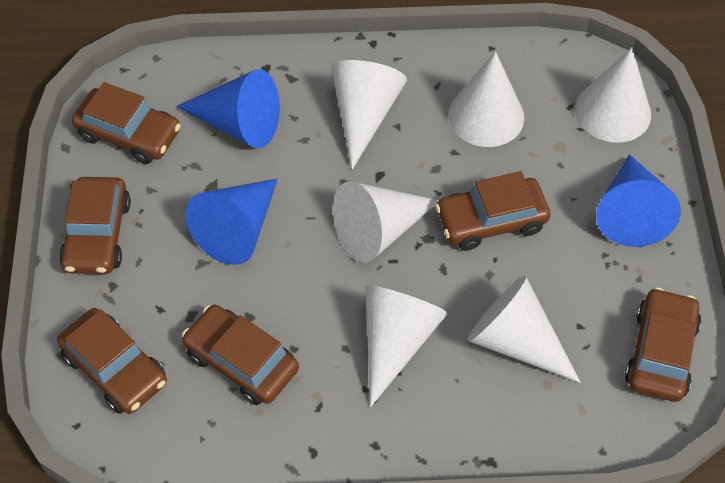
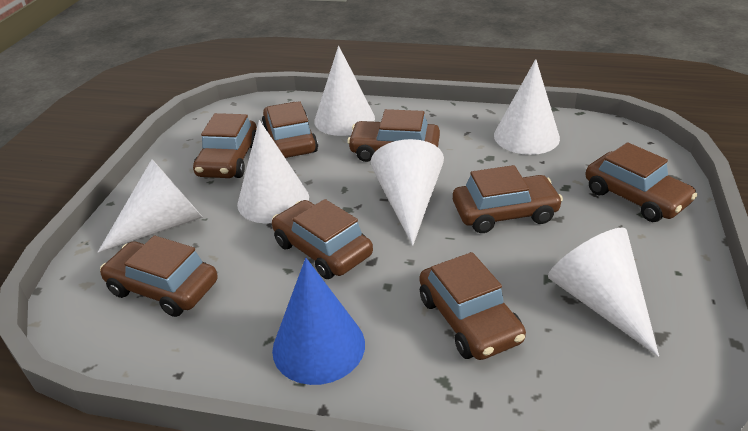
blue cone: [176,69,280,148] [185,178,278,265] [596,154,681,247] = 3 -> [272,258,365,385] = 1
brown car: [57,308,167,414] [59,177,131,274] [72,82,181,164] [182,305,299,405] [435,171,550,251] [625,287,702,402] = 6 -> [100,235,218,317] [193,113,257,178] [262,101,318,158] [272,199,373,279] [347,109,440,162] [420,252,526,360] [453,165,563,233] [585,142,698,222] = 8

